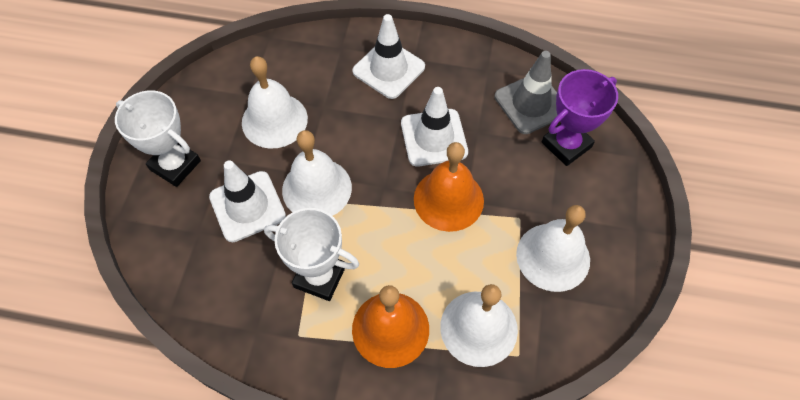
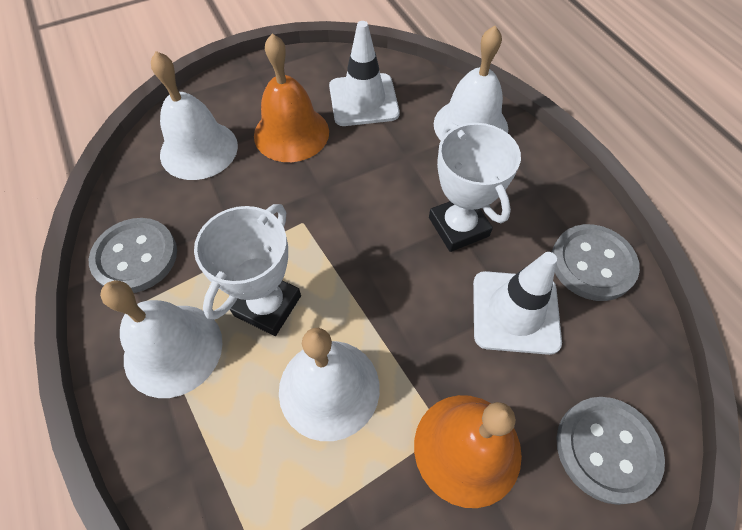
grey button: none = 0 -> [89,218,177,293] [552,224,640,301] [556,397,665,505] = 3
grey traffic cone: [494,51,557,134] = 1 -> none = 0
purple trophy: [542,69,618,166] = 1 -> none = 0
white traffic cone: [209,160,286,242] [352,14,425,99] [401,87,468,167] = 3 -> [329,21,400,126] [473,252,562,355] = 2

